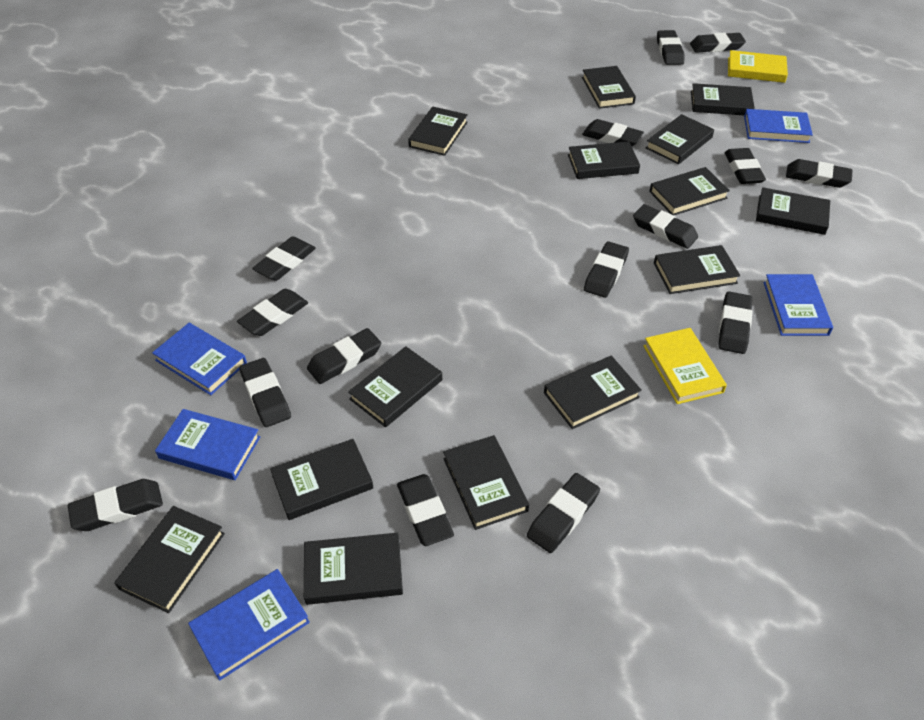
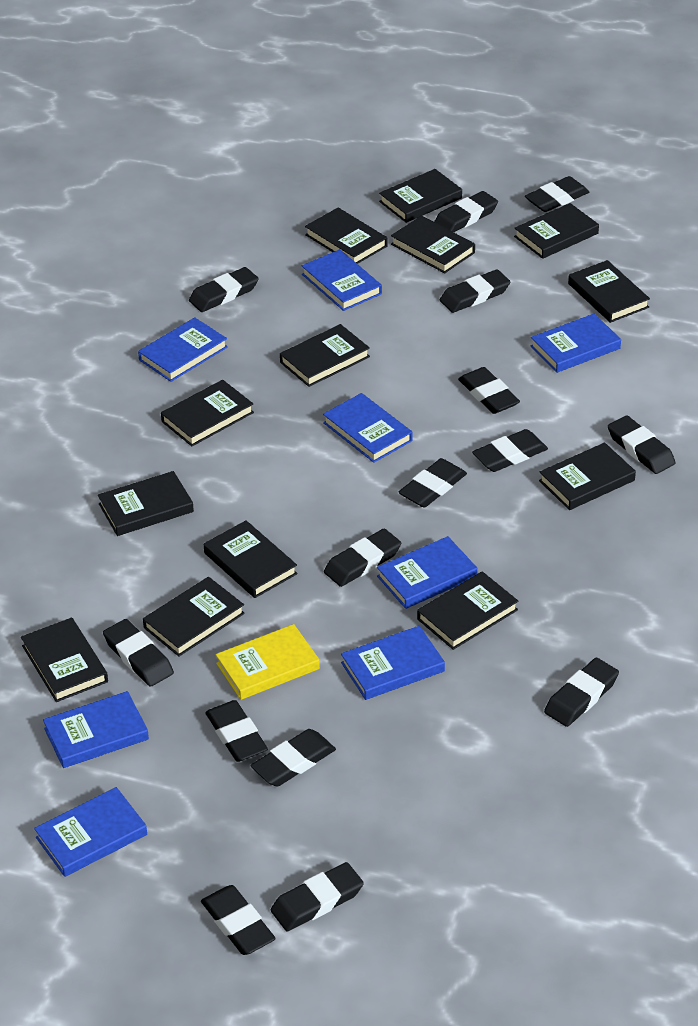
black book: [114,506,225,613] [270,439,373,520] [304,533,403,605] [348,346,442,427] [408,107,468,156] [443,435,529,530] [544,356,642,429] [568,141,640,179] [582,66,636,109] [646,114,714,164] [649,167,730,215] [654,245,740,294] [691,83,755,115] [756,187,830,235] = 14 -> [21,618,108,702] [98,471,194,536] [143,577,245,657] [161,380,254,446] [204,520,298,598] [280,324,370,387] [305,208,387,264] [379,169,462,223] [391,215,475,273] [417,571,518,650] [514,203,599,259] [539,442,636,510] [568,260,650,323] = 13
blue book: [152,323,247,395] [155,409,260,480] [188,569,310,681] [744,109,813,143] [763,274,833,336] = 5 -> [34,787,147,877] [43,691,149,768] [138,317,228,382] [302,249,382,311] [323,393,413,463] [341,626,445,700] [377,536,477,609] [530,314,621,373] = 8
yellow book: [643,328,727,404] [728,50,788,83] = 2 -> [216,624,320,700] = 1

